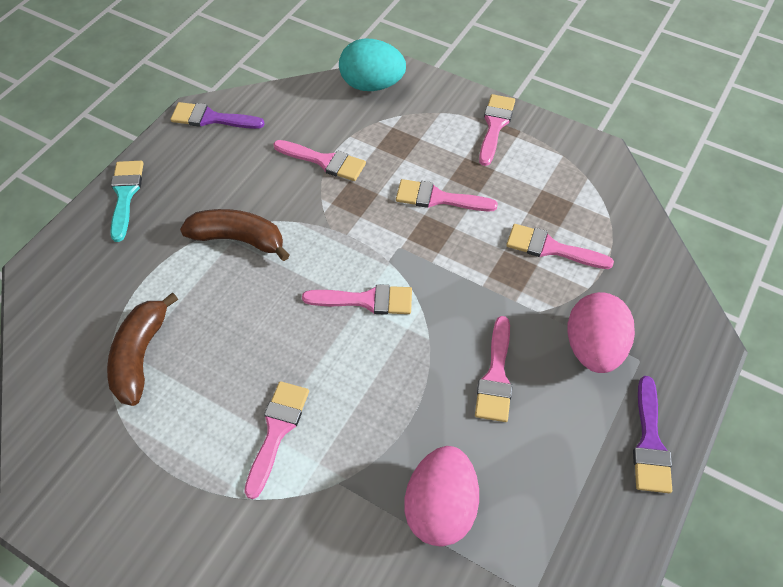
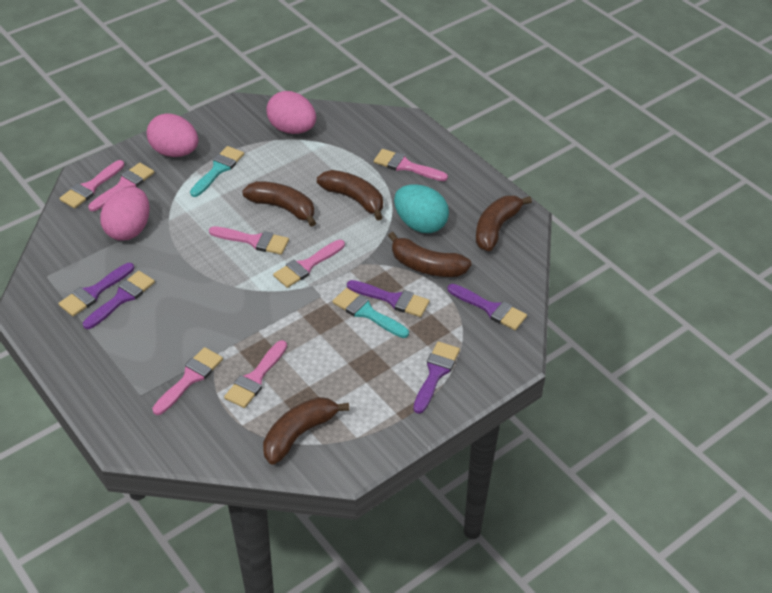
brown banana: [107,292,178,406] [180,209,290,261] = 2 -> [242,181,316,227] [263,397,349,465] [317,170,383,221] [388,232,472,277] [476,196,532,251] = 5
pink egg: [405,446,479,547] [567,292,635,373] = 2 -> [100,187,150,241] [147,114,198,157] [266,91,316,134] = 3
purple brush: [171,102,265,129] [633,376,672,493] = 2 -> [58,263,134,316] [83,271,155,329] [347,280,430,317] [413,341,460,414] [447,284,527,330] = 5
turquoise brush: [110,161,144,242] = 1 -> [190,146,244,197] [332,288,409,338] = 2

